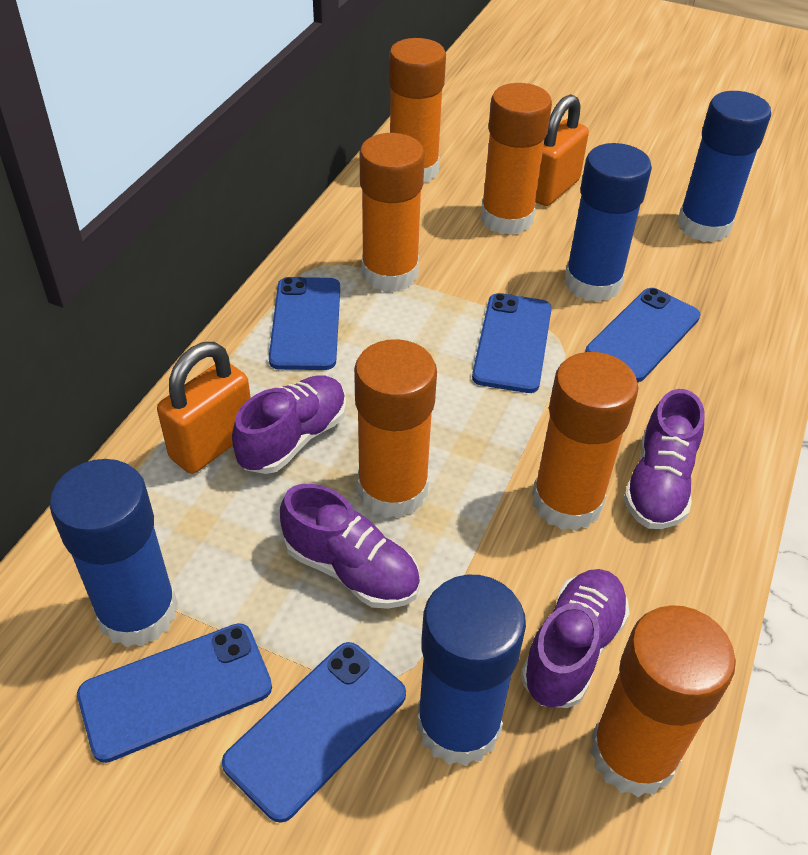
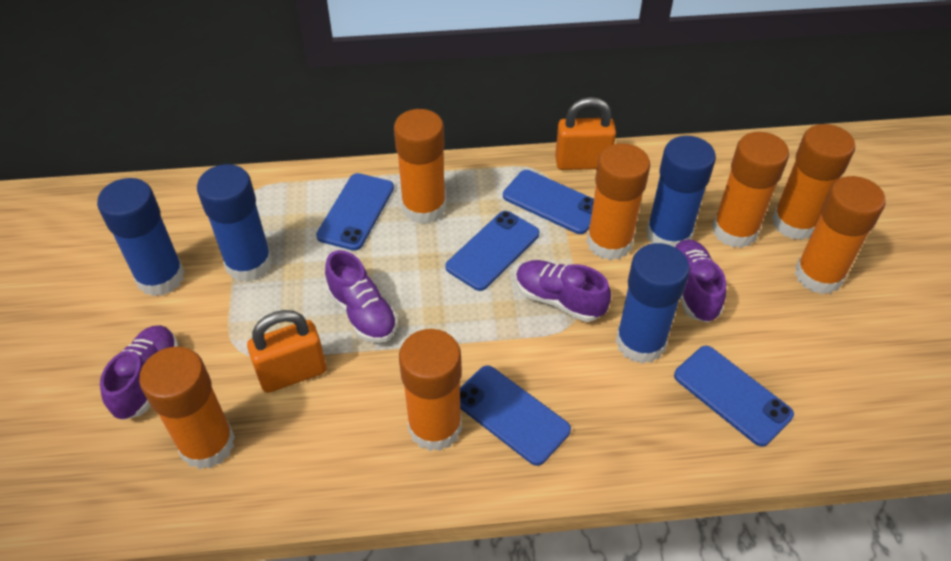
orange glue stick: [354,339,437,518] [360,133,425,292] [389,38,446,183] [481,83,552,235] [532,352,638,531] [590,605,736,797] = 6 -> [139,347,235,469] [394,109,446,224] [399,329,462,451] [587,143,650,260] [712,132,789,248] [772,124,855,240] [795,176,886,294] = 7

